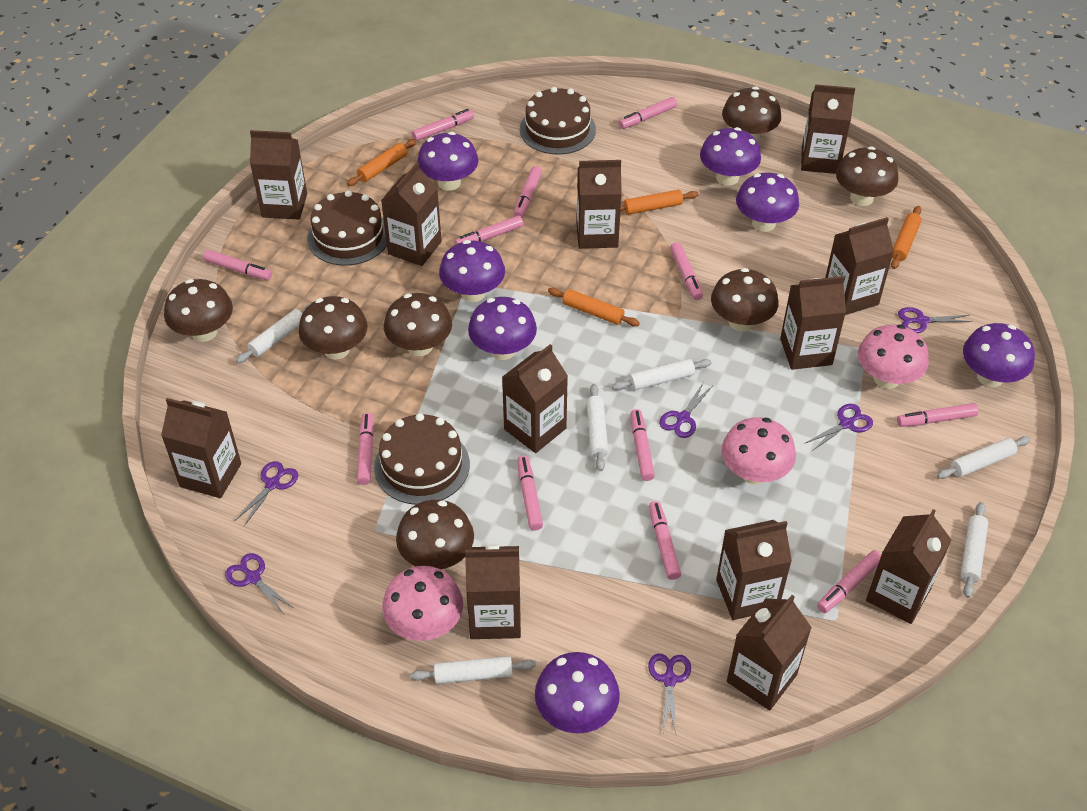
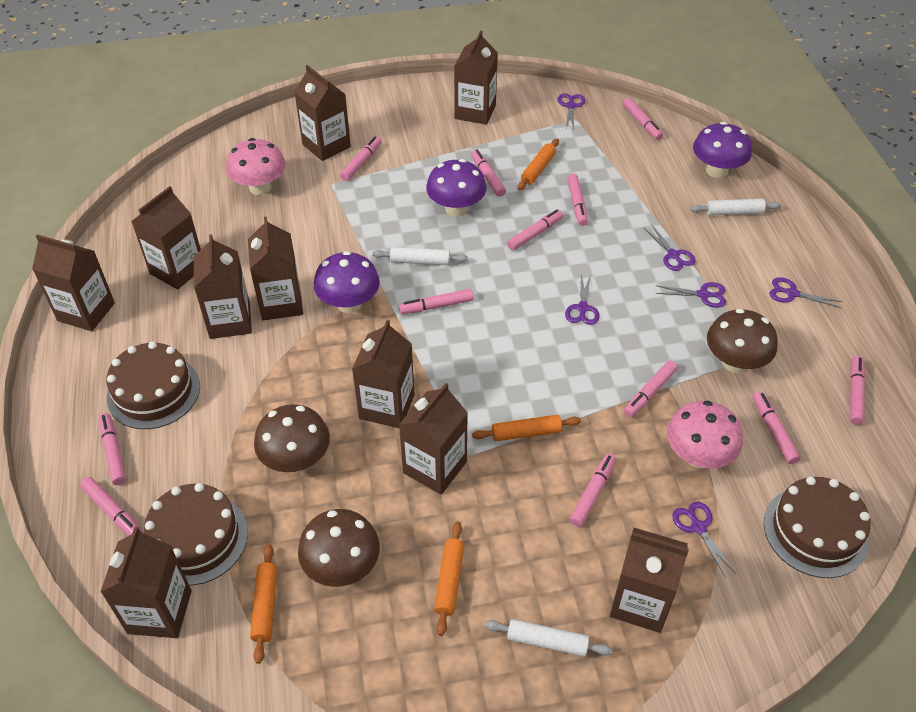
brown carton: [161,398,241,498] [250,130,307,220] [381,162,442,266] [465,544,521,639] [502,344,568,453] [576,160,622,249] [716,520,792,620] [727,595,812,711] [780,276,846,370] [801,84,855,174] [825,217,894,315] [866,509,951,624] = 12 -> [32,235,115,331] [100,527,192,638] [131,186,201,290] [194,234,252,339] [248,217,303,320] [294,65,351,161] [352,320,415,428] [399,383,468,495] [454,30,498,125] [610,528,689,633] = 10
brown mushroom: [164,279,233,342] [299,296,367,359] [384,293,452,356] [396,500,474,569] [711,268,779,331] [722,87,781,142] [836,147,898,206] = 7 -> [254,404,330,472] [298,509,380,587] [707,309,778,373] = 3
pink mushroom: [382,566,463,641] [721,417,796,484] [858,324,929,389] = 3 -> [226,138,286,195] [667,401,743,468] = 2
purple mushroom: [417,132,478,191] [439,240,505,302] [468,297,537,360] [535,652,620,733] [700,127,761,186] [736,173,799,232] [963,323,1035,387] = 7 -> [314,251,380,313] [426,159,486,216] [693,122,752,178] = 3
white rolling pin: [236,304,310,363] [410,656,536,684] [586,384,608,471] [612,359,711,390] [937,436,1030,479] [960,502,988,598] = 6 -> [372,247,468,265] [485,619,613,657] [690,199,781,216] = 3

